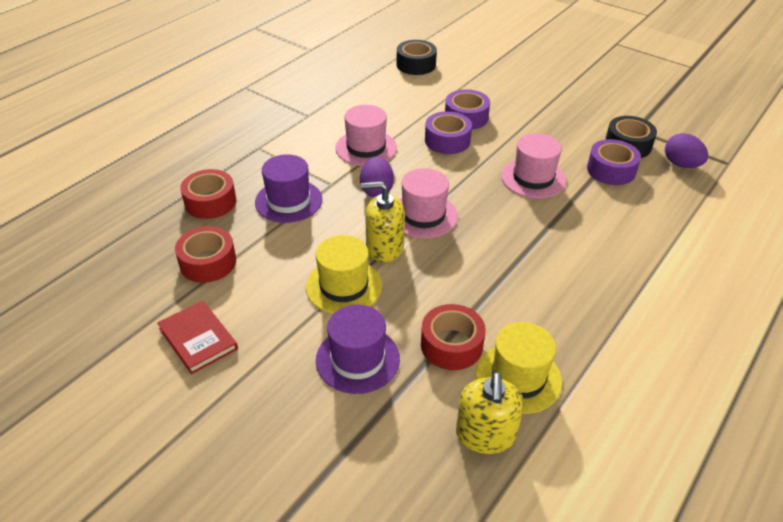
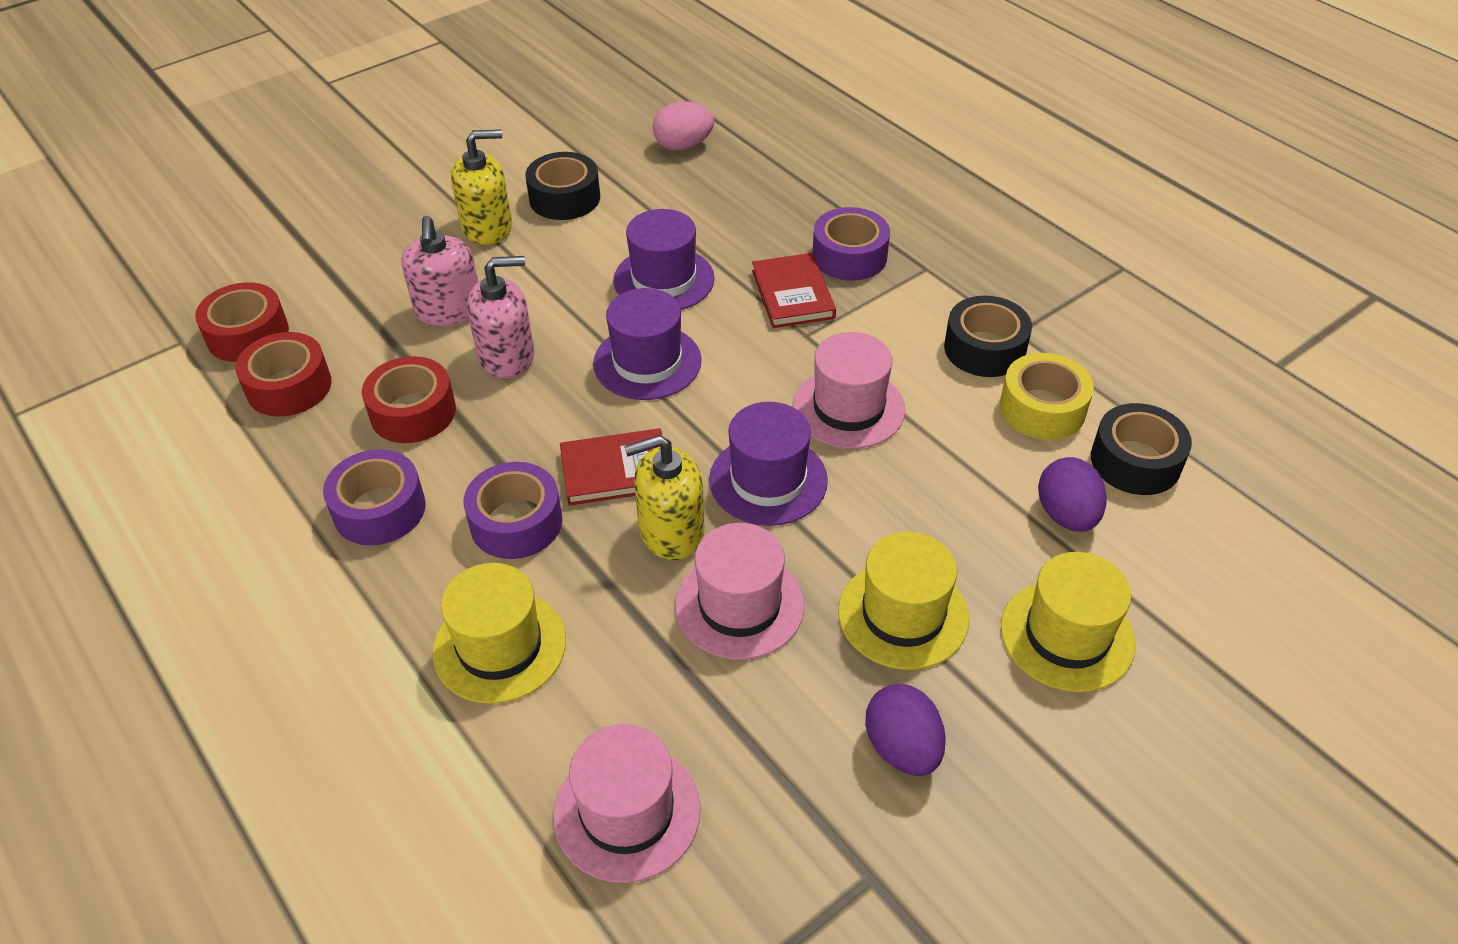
black tape: [396,40,437,75] [605,116,657,158] = 2 -> [525,152,600,220] [944,296,1032,377] [1091,403,1192,495] = 3
pink egg: none = 0 -> [653,101,714,151] = 1
pink soap dispenser: none = 0 -> [401,216,478,326] [467,256,535,378] = 2
purple hat: [255,154,323,223] [316,305,400,394] = 2 -> [593,288,702,400] [613,209,715,310] [709,402,828,526] = 3
red book: [157,300,238,374] = 1 -> [560,428,663,506] [752,253,836,328] = 2
yellow hat: [306,235,382,314] [476,322,562,414] = 2 -> [432,563,566,704] [838,532,969,670] [1001,552,1136,692] = 3
yellow tape: none = 0 -> [1000,353,1094,440] = 1

